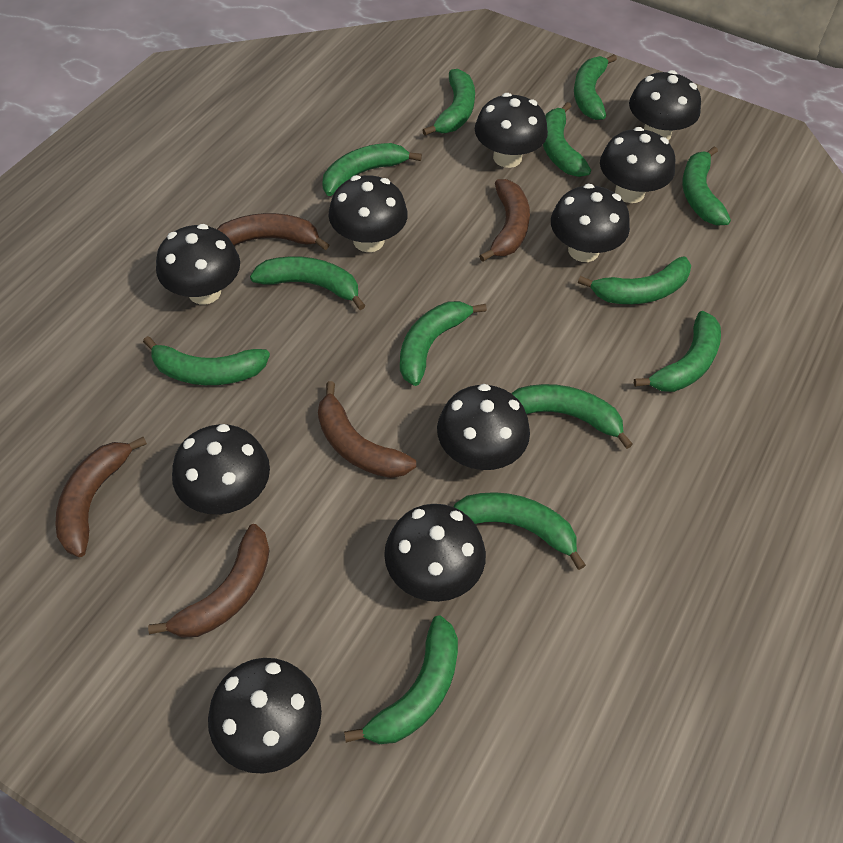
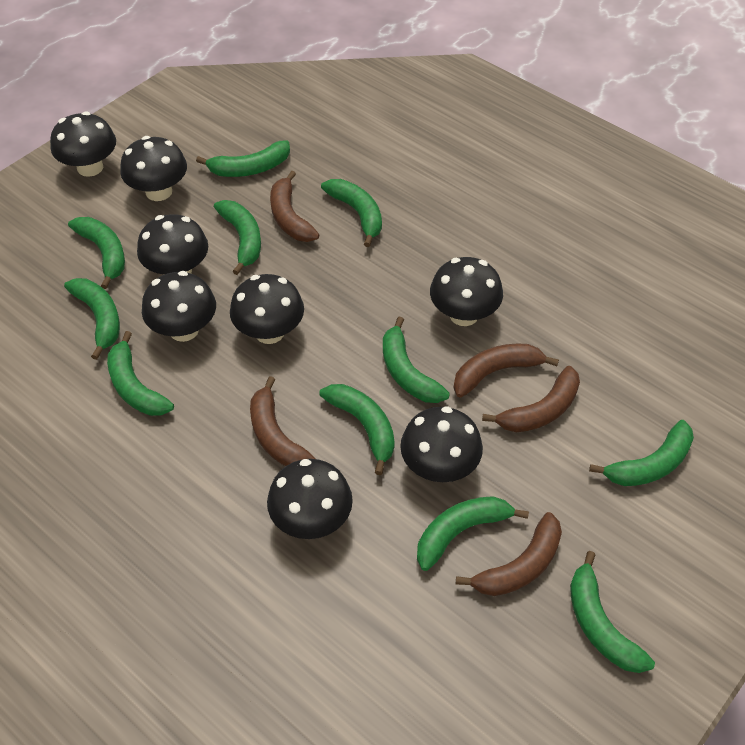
black mushroom: [156,224,240,305] [172,424,270,515] [208,658,322,774] [328,175,408,252] [384,504,486,602] [437,384,530,470] [475,93,548,168] [551,184,630,262] [600,127,675,203] [629,70,701,140] = 10 -> [50,112,116,177] [120,136,187,201] [137,214,208,275] [142,271,216,342] [230,274,304,344] [267,459,353,539] [400,406,483,482] [430,257,503,326] = 8
green banana: [143,336,270,385] [250,256,366,310] [322,143,422,196] [344,615,458,744] [400,301,487,386] [422,69,475,136] [453,492,586,570] [511,384,633,449] [543,102,591,177] [574,54,617,120] [578,256,691,304] [634,311,721,392] [682,146,731,226] = 13 -> [64,278,120,360] [68,217,125,289] [107,331,174,416] [196,140,290,177] [214,200,261,275] [319,384,395,475] [321,179,382,247] [383,316,450,403] [417,496,529,571] [570,551,655,673] [589,420,694,486] = 11

